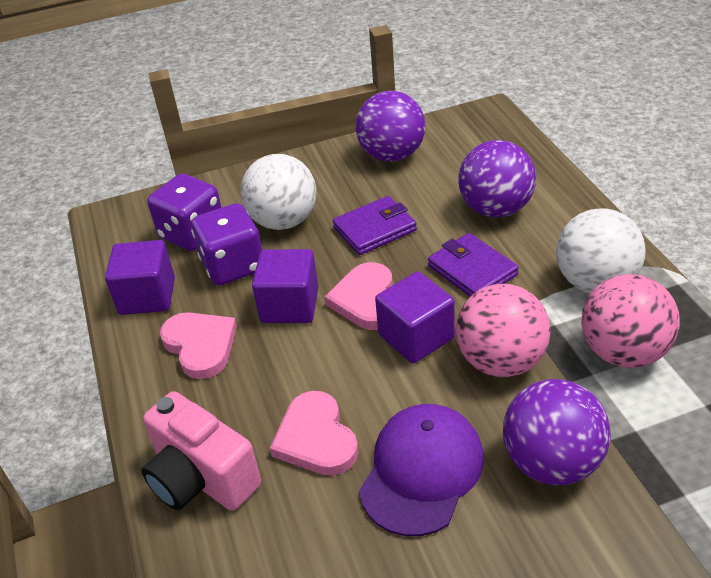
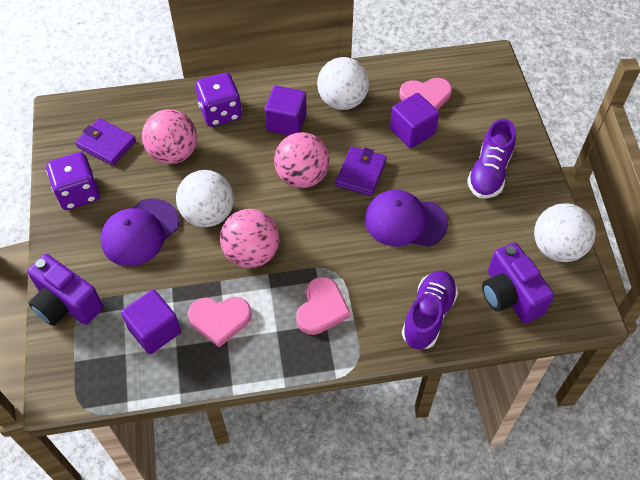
pink ball: [456,284,550,377] [581,274,680,368] = 2 -> [142,109,197,164] [220,209,279,268] [274,132,330,188] = 3
pink camera: [142,391,261,511] = 1 -> none = 0
purple ball: [356,91,425,162] [458,140,536,218] [503,379,611,485] = 3 -> none = 0
purple camera: none = 0 -> [27,254,103,326] [482,242,554,323] = 2
purple cap: [359,404,484,536] = 1 -> [100,199,179,266] [365,190,448,247] = 2
purple shoe: none = 0 -> [402,271,458,349] [467,119,516,199] = 2
white ball: [240,154,316,230] [556,208,646,293] = 2 -> [176,170,234,227] [317,57,369,110] [534,203,596,262] = 3

